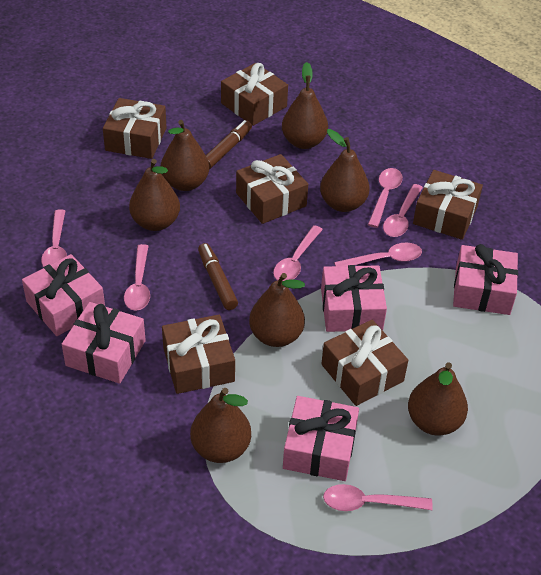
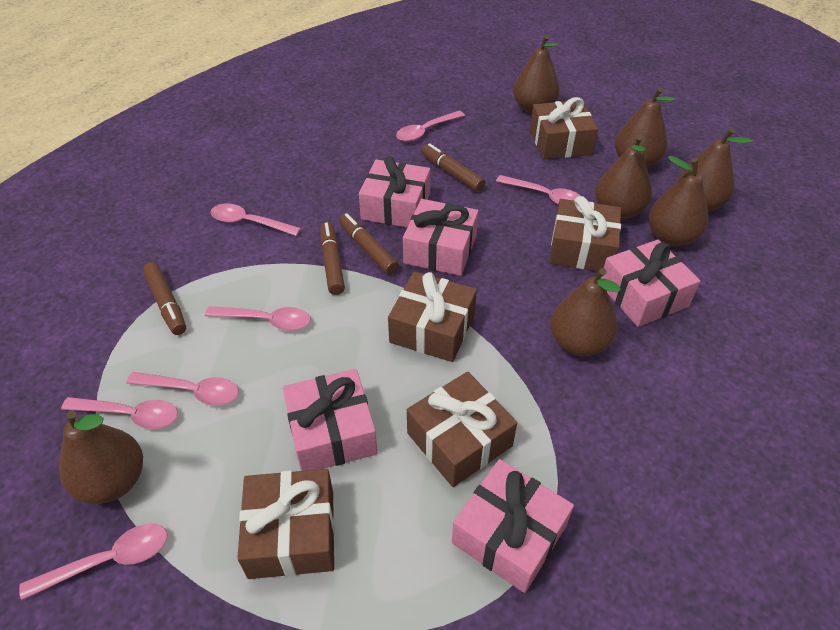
brown gift: [103,98,167,159] [162,314,235,394] [221,63,288,126] [236,154,308,224] [321,320,408,406] [413,170,483,240] = 6 -> [237,469,335,579] [388,271,477,362] [407,372,517,487] [530,97,598,159] [549,196,621,271] = 5
brown marker: [198,243,238,310] [206,120,252,169] = 2 -> [143,262,186,335] [320,222,345,295] [339,213,399,275] [422,143,486,192] = 4

